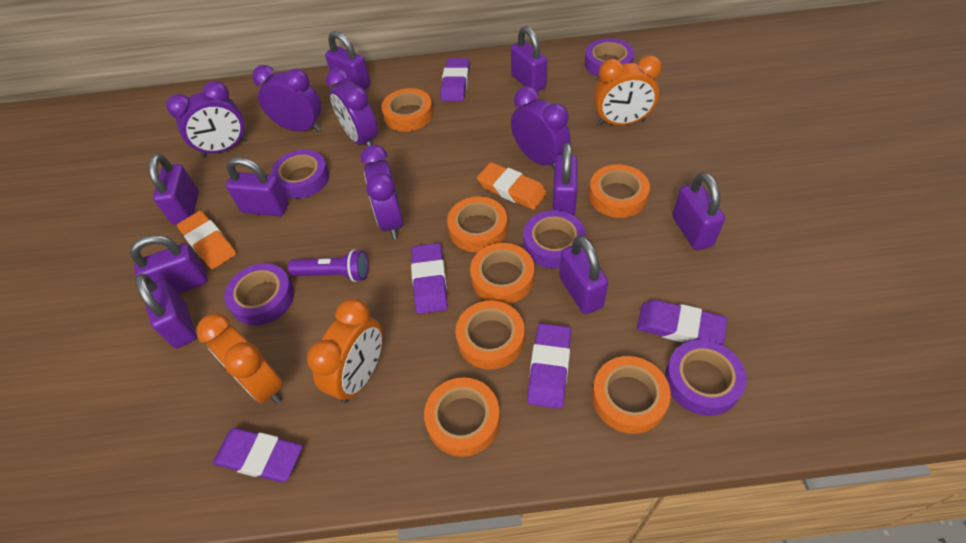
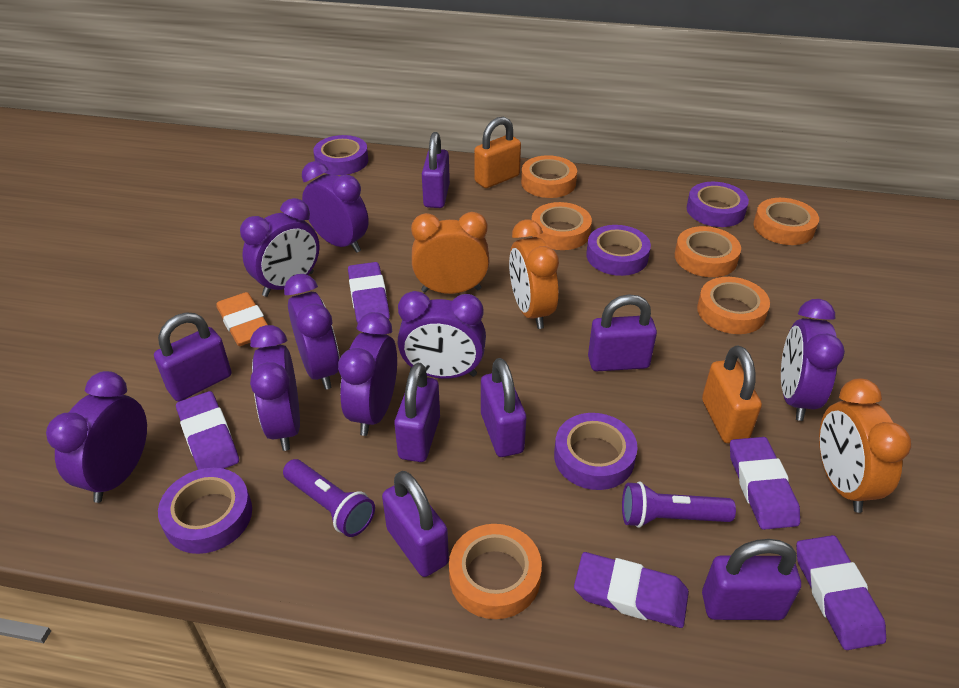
orange eraser: [177,211,236,269] [477,162,547,210] = 2 -> [216,292,268,346] = 1
orange padlock: none = 0 -> [474,117,521,188] [702,345,762,443] = 2
orange tape: [381,88,433,132] [424,377,500,457] [447,196,508,252] [456,300,525,370] [470,243,534,304] [589,165,650,218] [592,356,671,434] = 7 -> [449,524,542,619] [521,155,577,198] [532,202,592,250] [675,226,741,277] [697,277,770,334] [754,198,819,245] = 6
purple clock: [166,81,247,158] [252,65,321,132] [326,68,378,146] [360,145,404,239] [511,86,571,169] = 5 -> [46,371,147,503] [240,198,320,297] [250,325,300,451] [284,274,340,390] [302,161,369,253] [338,312,397,436] [398,291,486,379] [781,299,845,421] = 8
purple flashlight: [287,249,368,282] = 1 -> [283,459,375,537] [622,481,736,528] = 2
purple padlock: [130,235,208,294] [135,274,197,348] [148,153,199,225] [226,157,289,216] [325,31,370,90] [511,26,547,92] [553,143,578,216] [559,235,609,314] [672,172,725,250] = 9 -> [154,312,232,401] [382,471,449,577] [394,363,440,462] [422,132,450,208] [481,358,526,457] [588,294,657,371] [702,539,801,620] = 7

